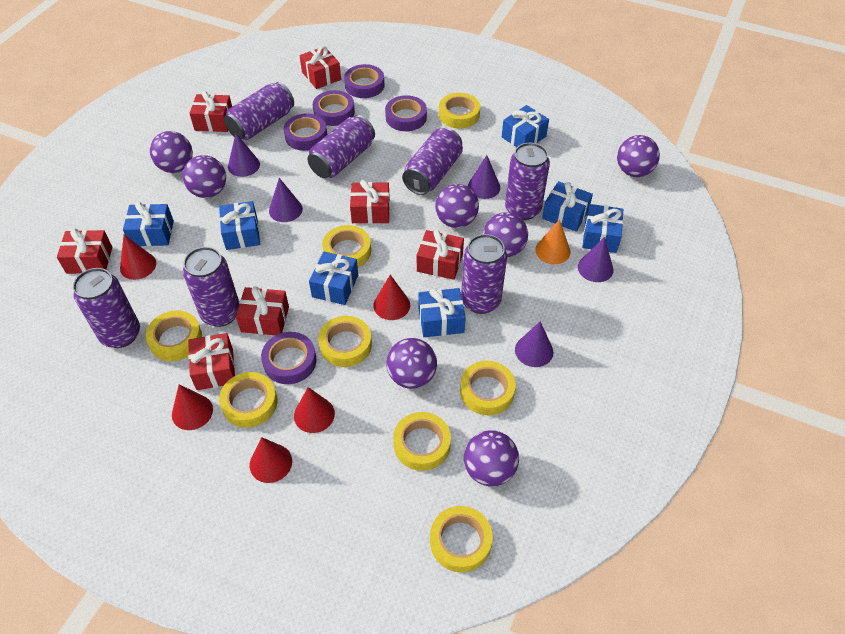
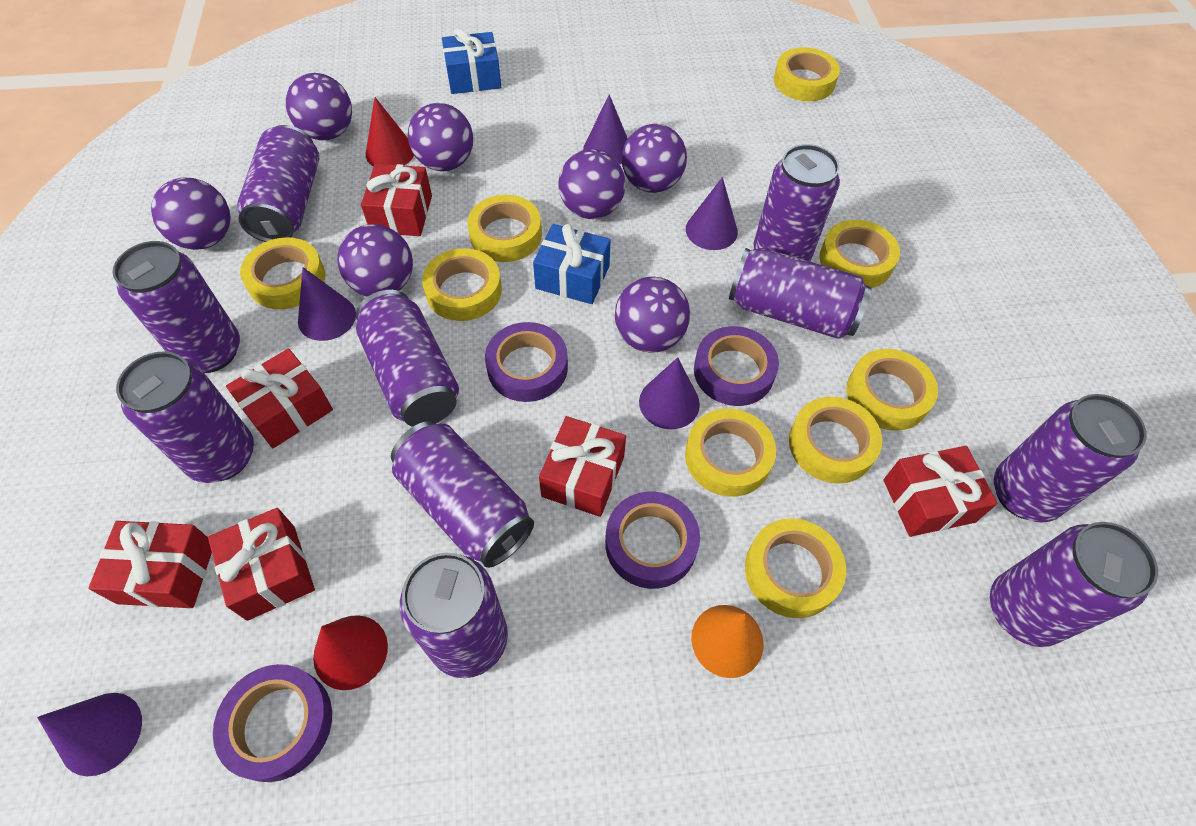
blue gift: [123,202,174,246] [219,201,260,250] [309,251,358,305] [418,288,466,337] [502,105,549,147] [542,181,593,232] [582,204,623,253] = 7 -> [442,28,501,94] [533,224,611,304] = 2
purple can: [73,268,140,348] [183,247,239,327] [224,82,294,140] [307,115,375,178] [402,128,463,195] [461,234,507,314] [505,143,550,220] = 7 -> [112,241,240,373] [116,351,254,483] [237,125,319,242] [356,290,459,427] [391,421,534,568] [400,553,508,678] [729,248,872,339] [753,144,840,261] [990,522,1158,647] [994,394,1147,523] = 10
purple tape: [261,332,317,384] [284,114,327,151] [313,90,355,126] [344,64,384,98] [385,95,427,131] = 5 -> [213,664,332,782] [485,322,568,402] [605,492,700,589] [694,326,779,406] = 4
red cone: [120,235,156,280] [172,384,213,430] [250,437,292,483] [294,387,335,433] [373,275,410,320] = 5 -> [313,615,388,690] [366,97,414,167] = 2
red gift: [57,228,112,274] [188,333,235,390] [189,91,232,132] [236,286,289,335] [300,46,341,89] [350,180,390,224] [417,230,464,280] = 7 -> [88,521,212,608] [208,508,315,621] [226,348,333,448] [361,164,432,236] [539,416,626,517] [883,446,998,537] = 6
yellow tape: [146,310,202,361] [219,372,277,428] [318,316,372,367] [322,225,371,267] [393,412,451,471] [430,506,493,573] [439,93,480,128] [460,361,516,415] = 8 -> [240,237,325,309] [422,248,502,321] [467,195,542,262] [685,408,776,497] [745,518,846,618] [774,47,840,101] [789,397,882,484] [820,220,900,288] [846,349,938,431] = 9

